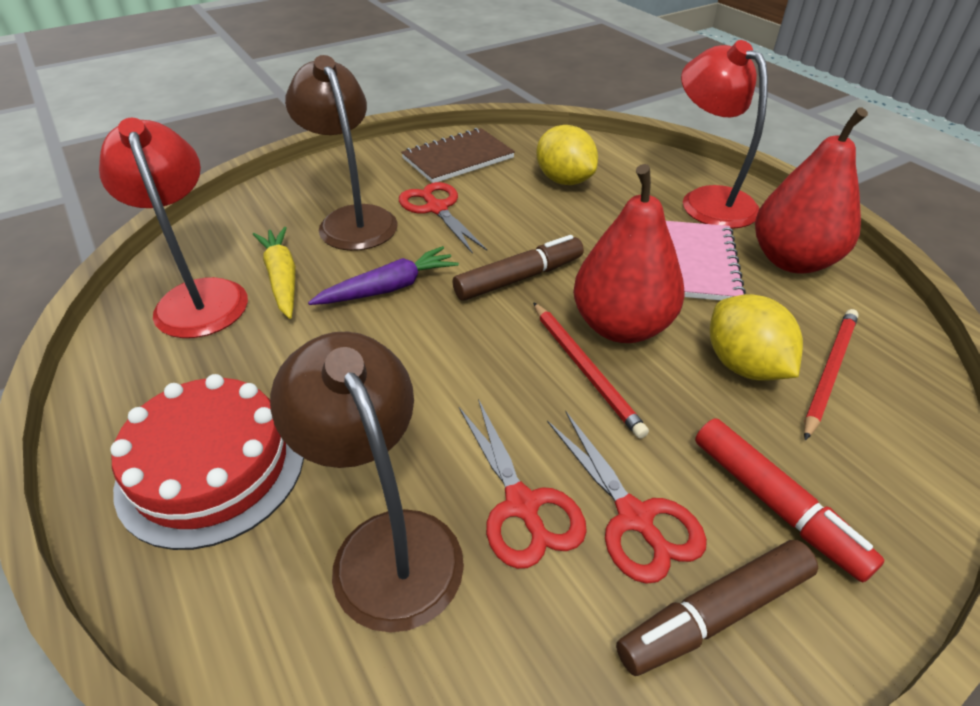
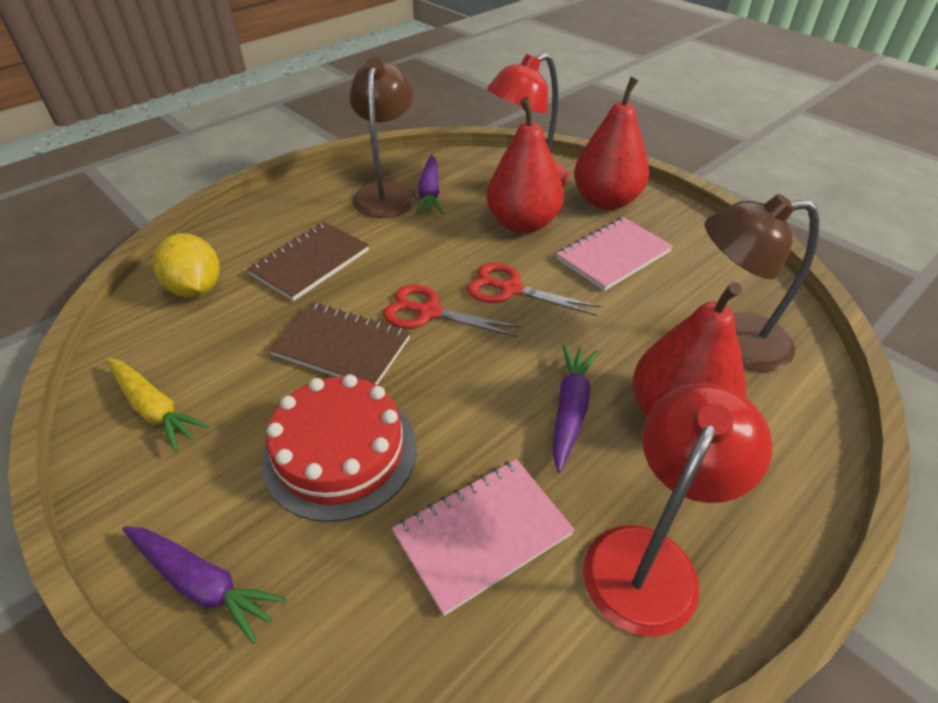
brown marker: [453,235,584,301] [616,540,818,676] = 2 -> none = 0
brown notebook: [401,128,515,183] = 1 -> [247,222,369,301] [269,302,410,385] = 2
pink notebook: [666,221,746,300] = 1 -> [392,459,575,616] [556,217,673,291] = 2
purple carrot: [308,246,459,305] = 1 -> [123,526,287,644] [415,155,443,214] [553,345,598,473] = 3
red marker: [695,419,885,583] = 1 -> none = 0
red pear: [573,164,685,343] [755,107,868,274] = 2 -> [487,97,564,234] [574,77,649,210] [633,282,746,417] = 3
red pencil: [533,302,649,439] [804,309,859,441] = 2 -> none = 0
red scissors: [399,182,487,254] [459,399,587,569] [547,412,707,584] = 3 -> [383,285,521,337] [467,263,601,316] = 2
yellow lemon: [536,125,598,185] [710,294,803,381] = 2 -> [153,233,219,297] = 1

